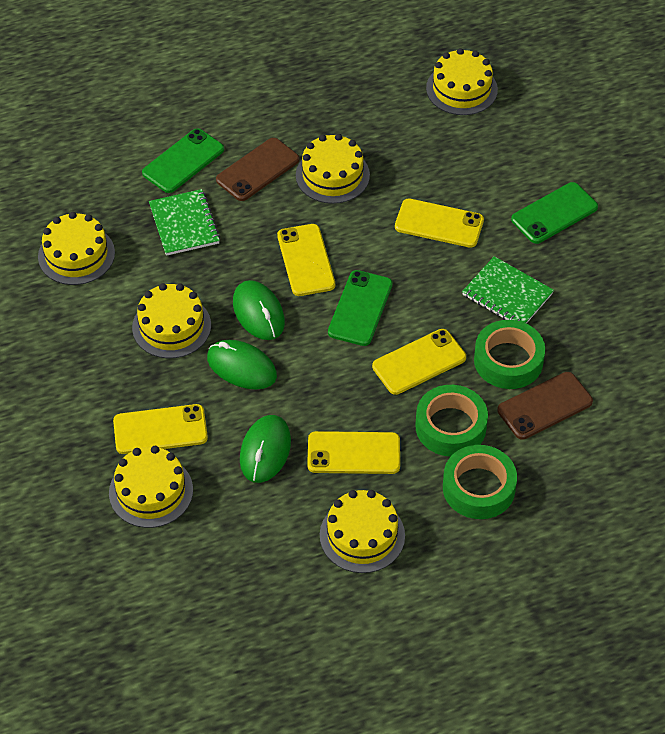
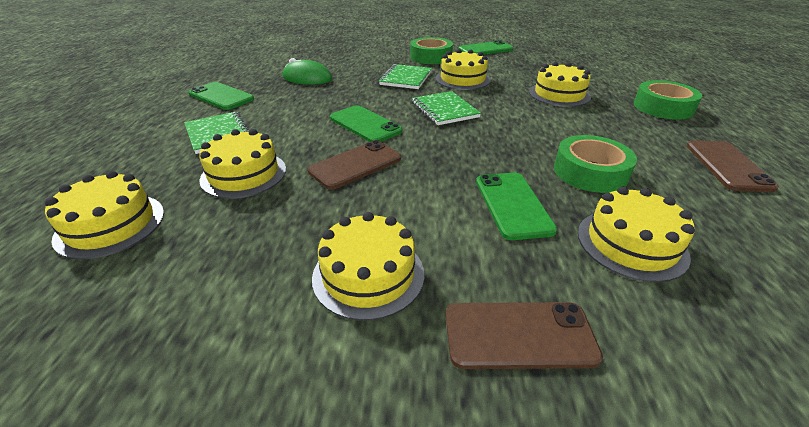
brown phone: [216,138,299,201] [497,372,593,440] = 2 -> [308,140,401,190] [446,302,603,369] [686,140,779,192] = 3
green mouse: [207,340,277,389] [233,280,285,340] [240,415,291,483] = 3 -> [283,58,332,85] = 1
green notebook: [149,189,220,256] [462,256,554,324] = 2 -> [184,112,249,154] [379,64,432,89] [412,91,481,125] = 3
green phone: [142,129,224,193] [328,270,393,346] [511,182,598,244] = 3 -> [189,82,254,110] [330,105,402,142] [459,40,514,55] [476,173,557,240] = 4
yellow phone: [113,404,208,454] [277,224,335,296] [307,431,400,474] [372,329,466,395] [395,198,484,248] = 5 -> none = 0

